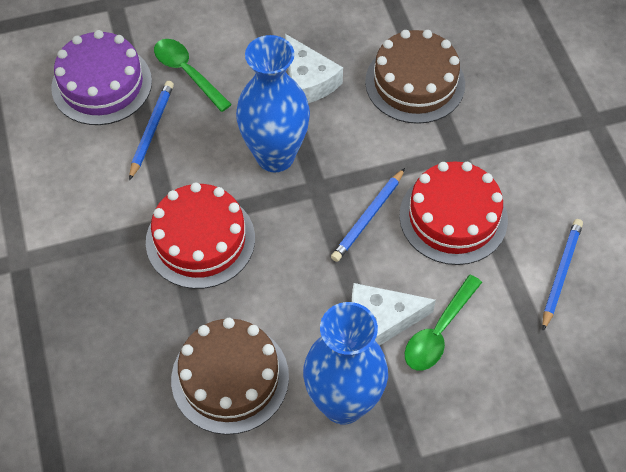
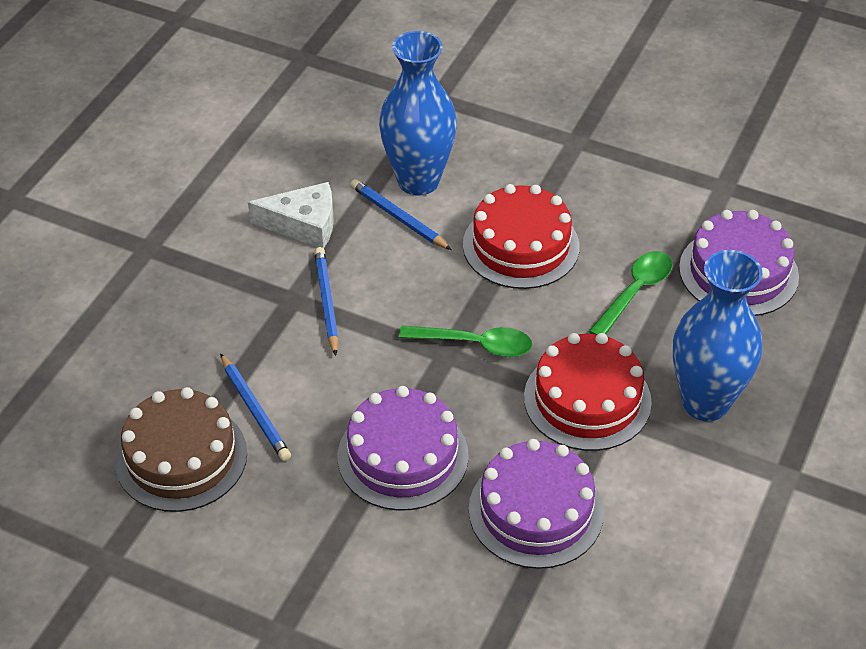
brown cake: [171,318,289,435] [365,30,465,124] = 2 -> [115,387,247,512] = 1
purple cake: [51,30,152,125] = 1 -> [337,386,469,511] [469,439,604,569] [679,210,799,316] = 3
white cheese: [285,34,343,103] [351,283,436,346] = 2 -> [248,182,334,248] = 1

